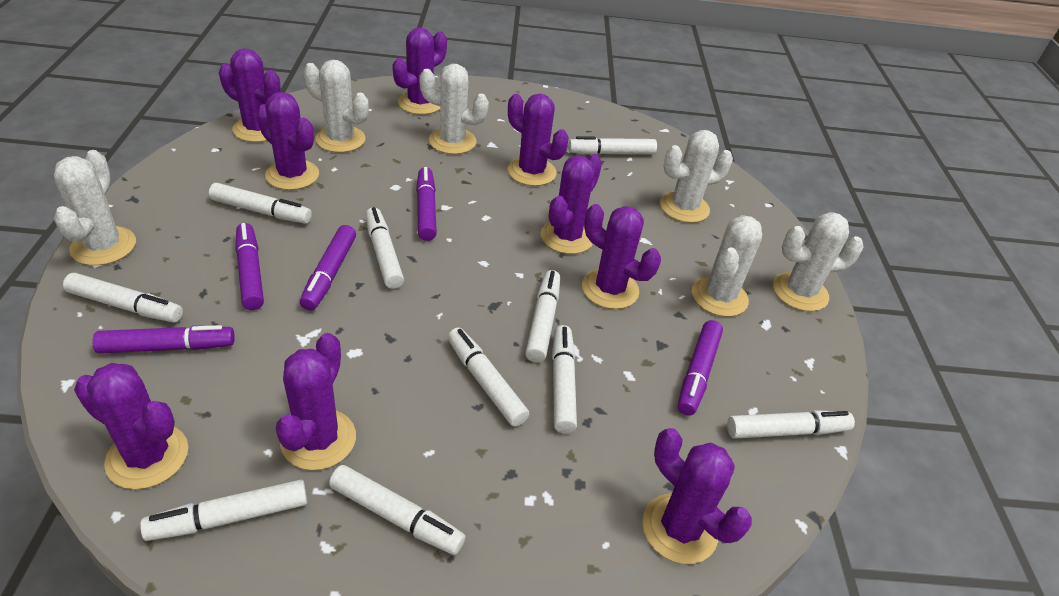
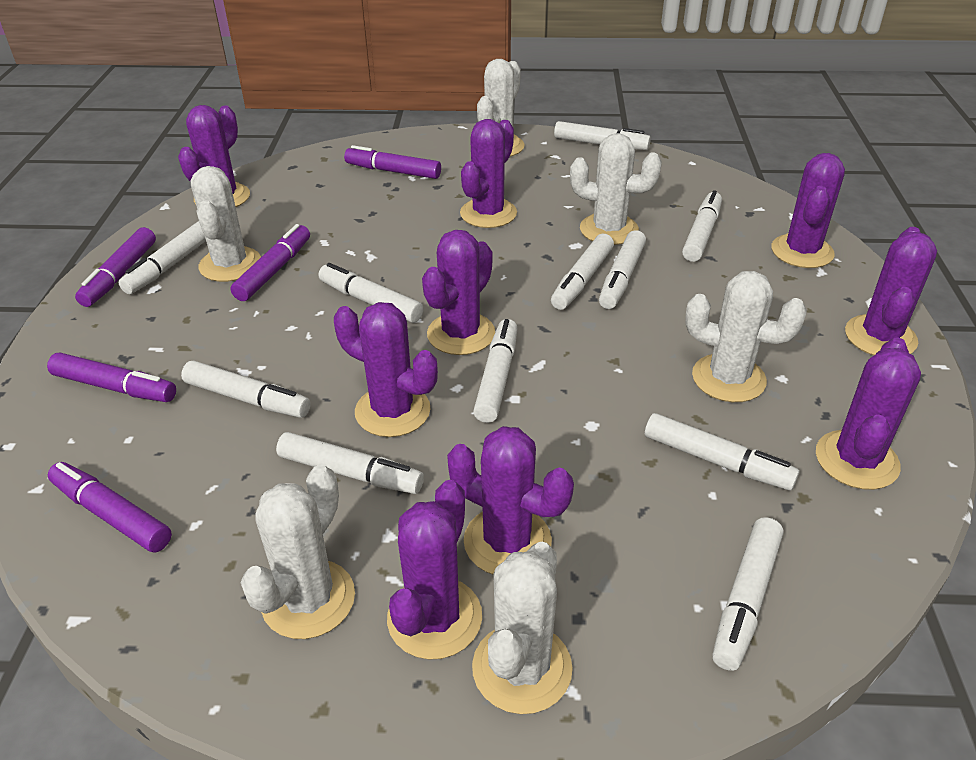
white marker: [63,273,183,323] [140,480,307,541] [209,183,312,224] [329,465,466,555] [365,207,404,289] [448,328,529,427] [525,270,560,362] [552,325,577,433] [568,136,657,155] [727,410,855,439] = 10 -> [118,221,206,294] [181,361,311,418] [276,432,424,494] [318,263,424,323] [473,319,517,423] [551,234,614,310] [554,121,651,150] [599,230,646,309] [645,413,800,491] [682,190,722,262] [712,517,783,671] = 11

